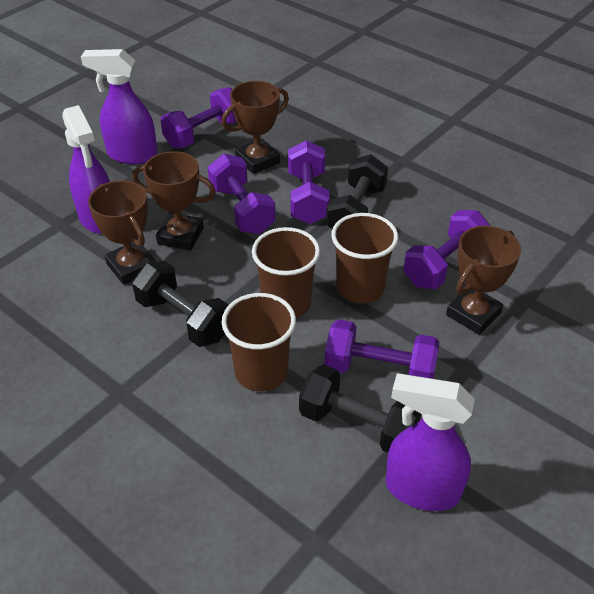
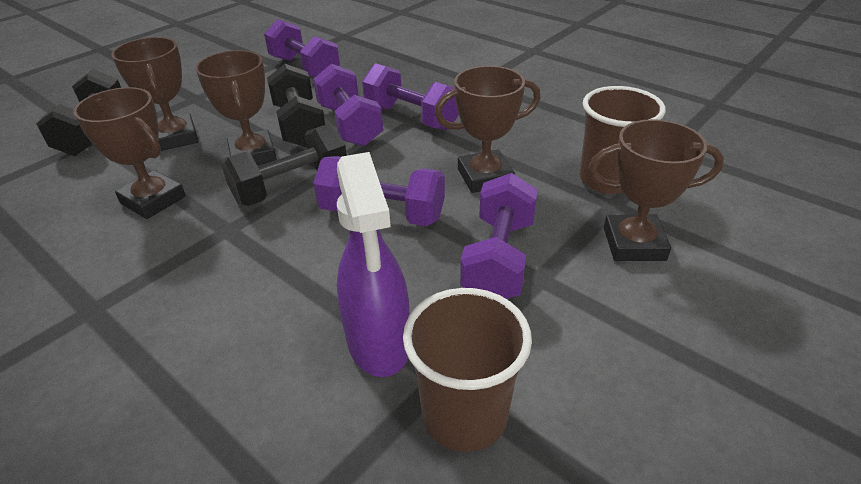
brown cup: [222,293,296,392] [252,227,320,318] [331,213,398,303] = 3 -> [403,288,532,452] [579,86,666,194] = 2
brown trophy: [88,180,156,285] [132,151,216,251] [221,81,289,174] [446,226,521,335] = 4 -> [73,87,186,219] [111,37,199,151] [195,50,277,165] [435,66,541,193] [589,119,724,261] = 5
purple spray bottle: [62,105,110,234] [81,49,157,164] [386,374,475,511] = 3 -> [337,152,410,377] = 1

